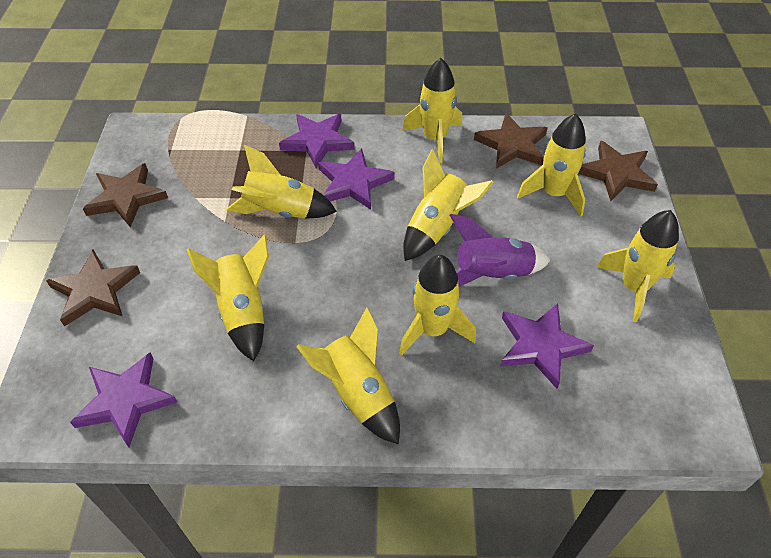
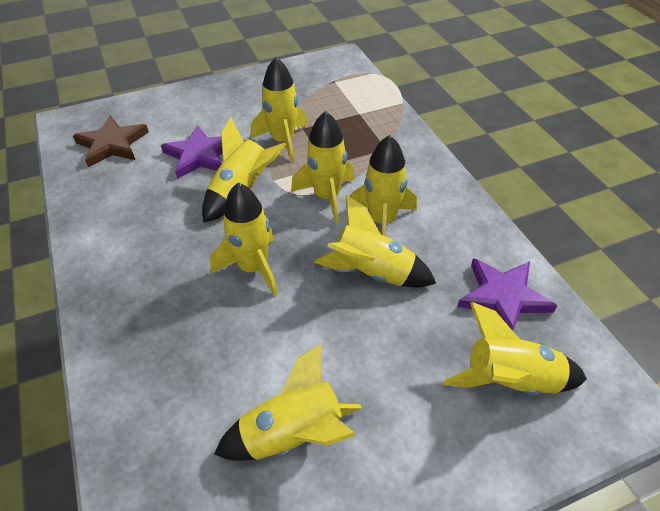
brown star: [46,250,140,327] [83,163,168,227] [474,113,548,169] [578,141,658,201] = 4 -> [73,115,149,167] = 1
purple rocket: [450,214,551,286] = 1 -> none = 0
purple star: [70,353,177,447] [279,114,355,168] [318,149,395,210] [500,303,594,389] = 4 -> [161,125,222,179] [457,258,558,331] = 2

